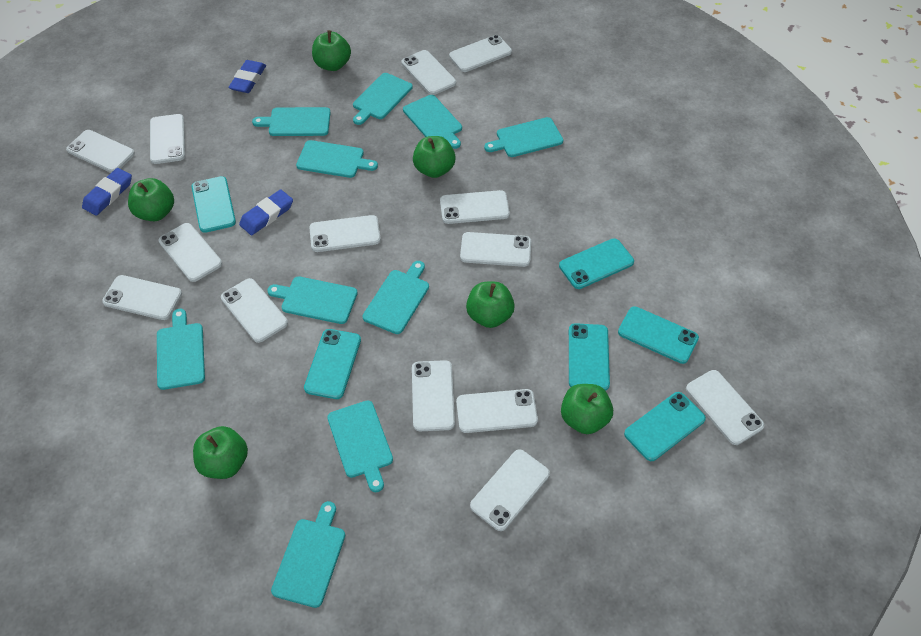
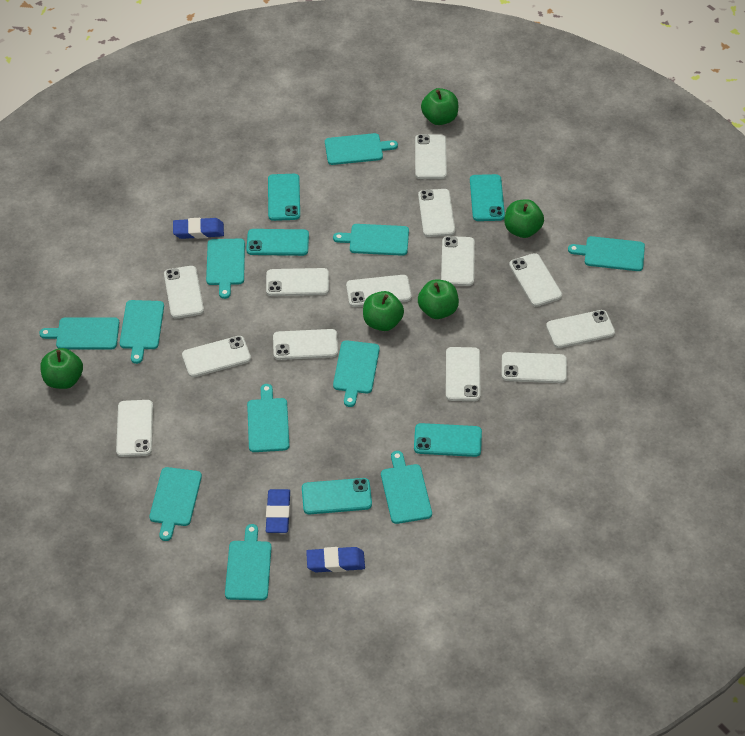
green apple: [128,178,174,221] [193,426,248,479] [312,30,351,71] [413,136,456,178] [466,282,515,328] [561,384,613,434] = 6 -> [40,348,83,389] [363,291,404,331] [418,279,459,319] [421,88,458,125] [505,199,544,238] = 5
turquoise cutting board: [157,309,205,390] [252,107,331,136] [267,276,358,324] [271,501,345,608] [296,140,378,178] [327,400,393,492] [353,73,412,125] [363,261,429,334] [403,95,462,149] [484,117,563,157] = 10 -> [39,317,119,349] [120,300,164,364] [149,467,202,541] [206,239,245,299] [225,524,272,600] [247,384,289,452] [325,133,398,165] [333,224,409,256] [333,340,380,407] [381,451,432,524] [568,236,645,271] = 11
turquoise phone: [192,176,236,233] [304,329,361,399] [559,238,634,289] [569,323,610,391] [618,306,699,364] [624,392,706,461] = 6 -> [246,229,309,256] [268,174,300,221] [302,478,372,514] [414,423,482,457] [470,174,505,221] = 5
white phone: [66,130,135,173] [102,275,182,320] [150,114,185,164] [158,223,222,282] [221,278,288,343] [309,215,381,252] [401,50,456,95] [412,360,455,431] [440,190,510,224] [449,35,512,72] [456,389,538,433] [460,232,531,267] [470,449,550,531] [686,370,764,445] = 14 -> [116,400,153,457] [164,266,204,319] [182,336,251,377] [266,268,329,296] [273,329,338,360] [346,275,412,307] [415,134,447,179] [418,189,455,237] [441,236,475,286] [446,347,480,401] [502,352,567,383] [509,253,562,307] [546,310,615,348] = 13

